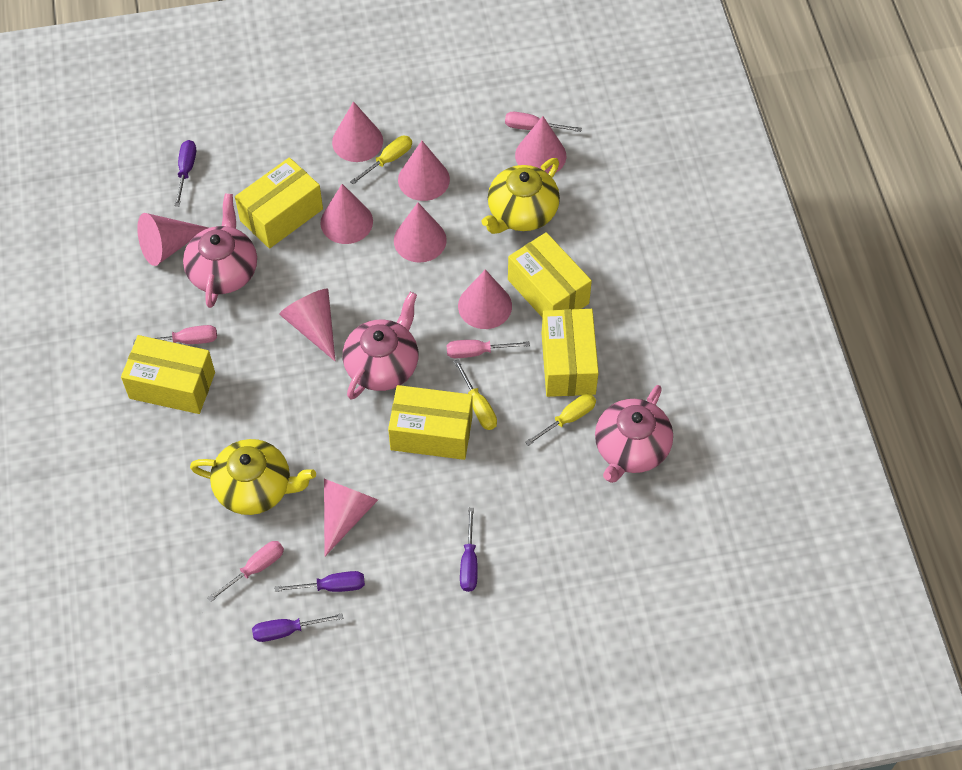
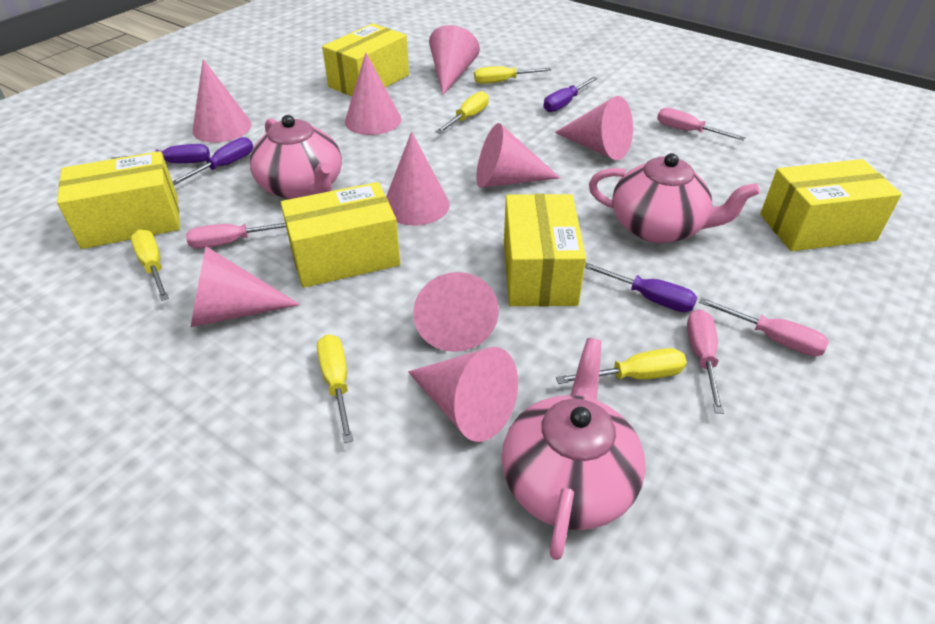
yellow screwdriver: [350,136,412,185] [454,359,497,430] [525,394,596,446] = 3 -> [131,229,169,301] [317,334,353,443] [435,91,489,134] [474,66,551,84] [556,348,687,384] = 5
yellow teapot: [190,439,316,515] [482,158,560,234] = 2 -> none = 0

